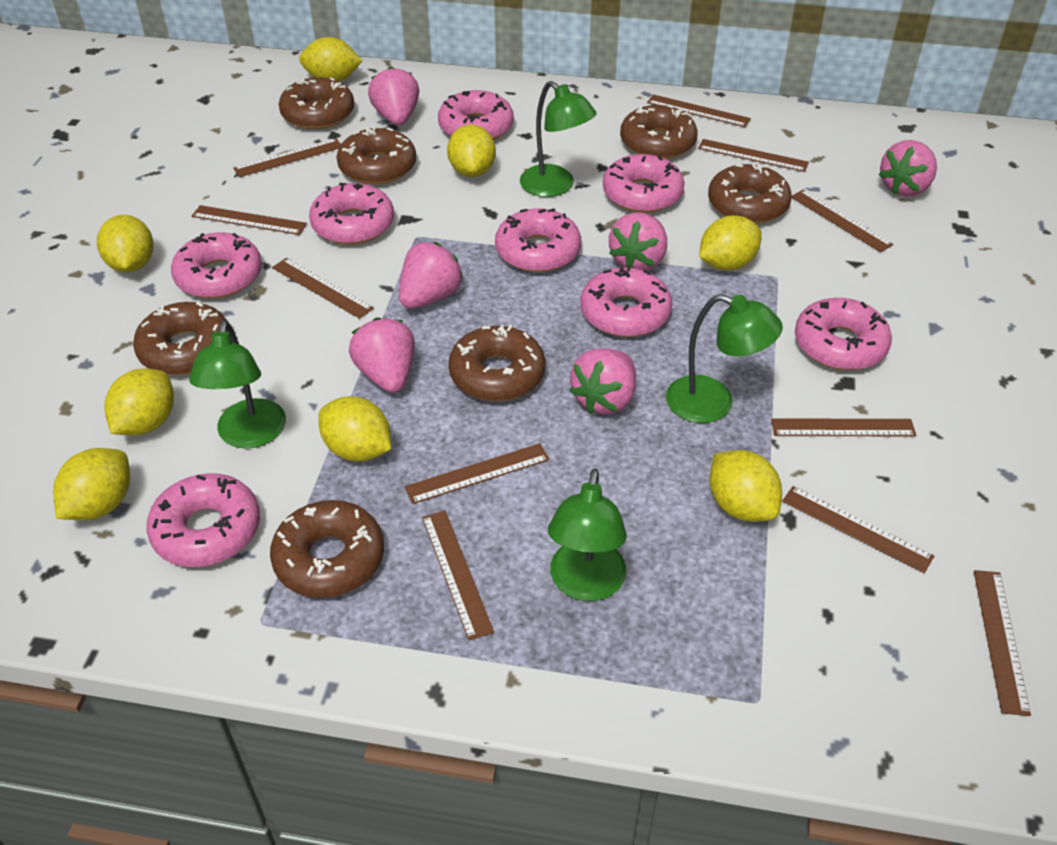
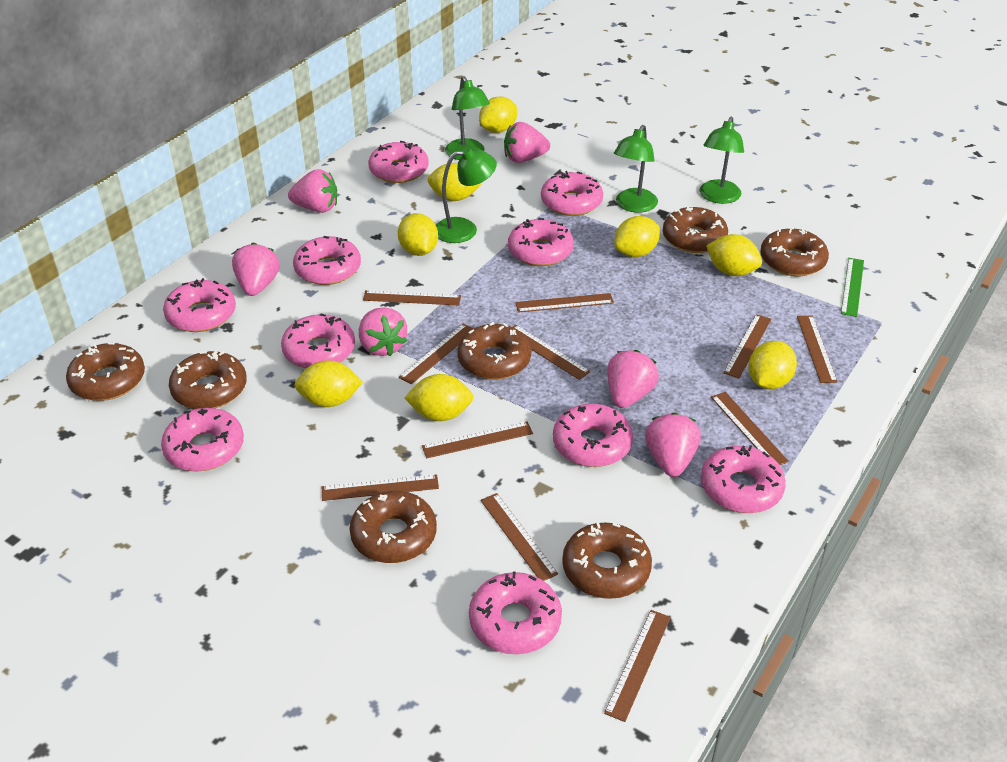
green ruler: none = 0 -> [841,258,864,317] = 1
pink donut: [146,473,260,567] [171,232,262,299] [309,183,394,245] [438,90,513,140] [495,208,581,272] [580,265,672,337] [603,154,685,213] [795,298,892,370] = 8 -> [161,408,244,472] [163,278,236,332] [281,313,355,369] [293,236,361,285] [368,141,429,183] [469,572,562,654] [508,218,574,266] [541,171,603,216] [553,404,633,467] [701,445,786,513] = 10

